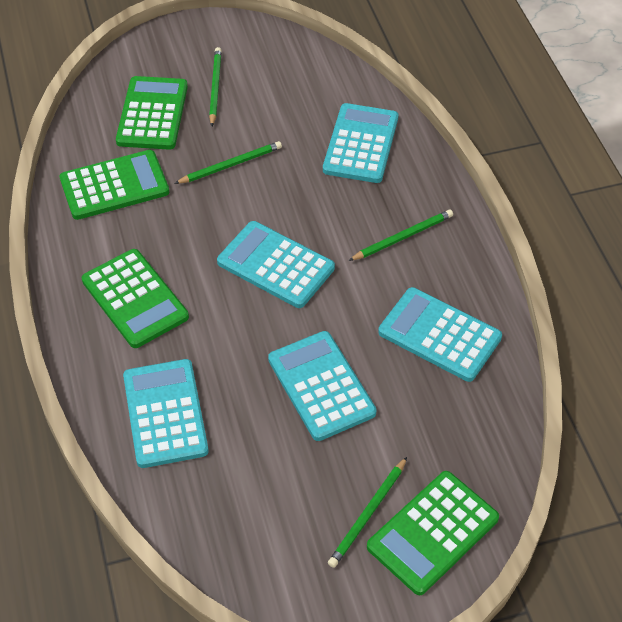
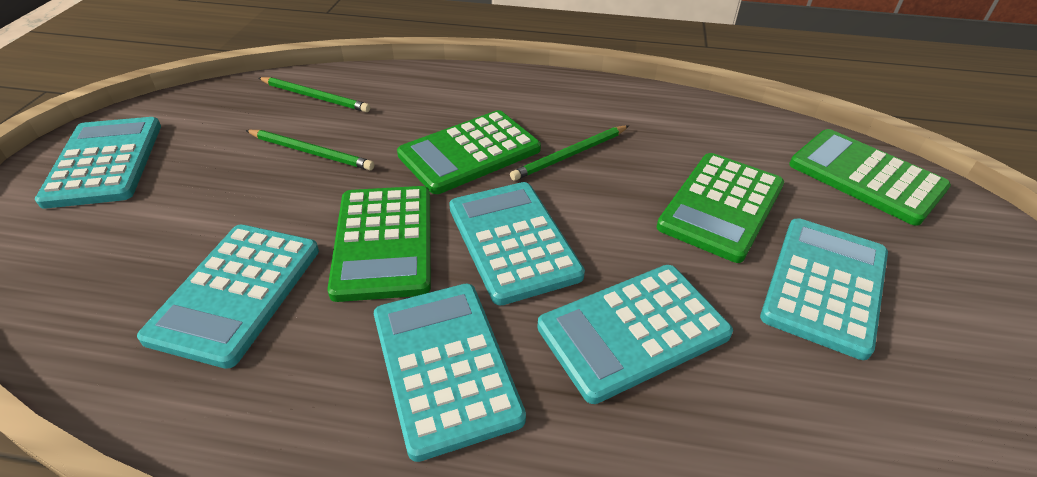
green pencil: [174,141,282,184] [209,47,222,126] [328,457,407,568] [348,210,453,261] = 4 -> [245,130,374,170] [259,77,370,112] [510,126,629,181] = 3
turquoise calculator: [123,359,209,468] [217,221,335,308] [268,331,377,441] [323,103,398,183] [378,287,502,382] = 5 -> [35,117,161,209] [137,225,319,369] [374,284,526,462] [449,182,585,306] [537,265,733,404] [760,218,888,360] = 6

